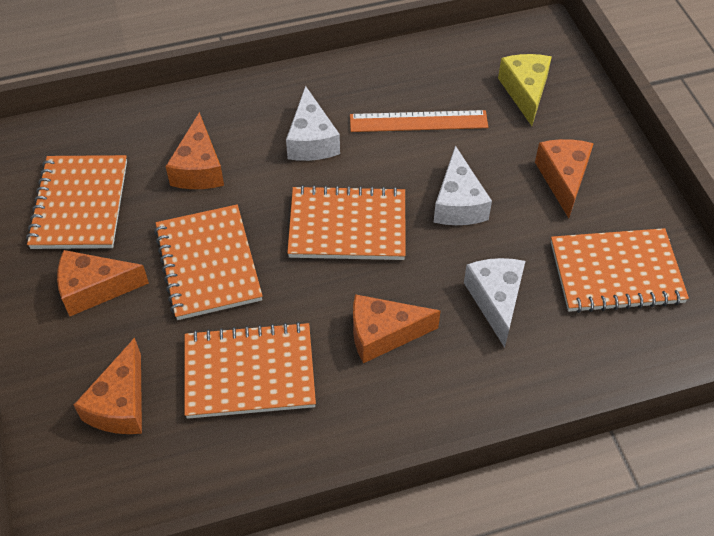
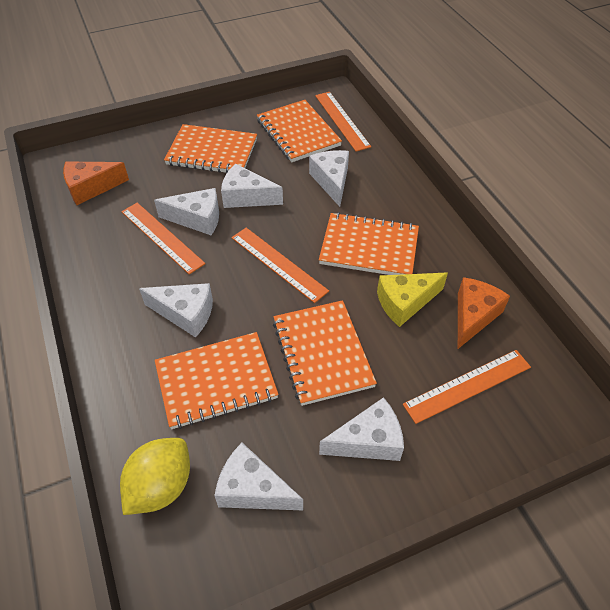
orange cheese: [57,250,149,316] [74,338,142,434] [165,112,224,189] [353,294,441,363] [535,139,594,218] = 5 -> [63,162,129,205] [458,277,510,349] = 2
orange ruler: [350,110,488,132] = 1 -> [121,203,206,275] [231,228,329,303] [315,92,371,151] [403,350,531,424] = 4
white cheese: [286,86,340,161] [433,146,492,225] [464,258,525,348] = 3 -> [139,283,213,338] [154,188,219,235] [214,443,303,511] [221,164,283,208] [309,150,349,207] [319,397,404,461] = 6
yellow lemon: none = 0 -> [120,438,190,515] = 1

